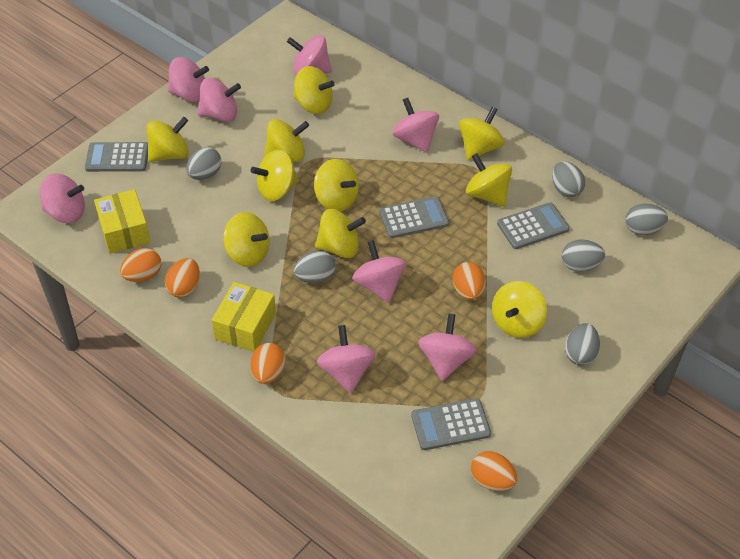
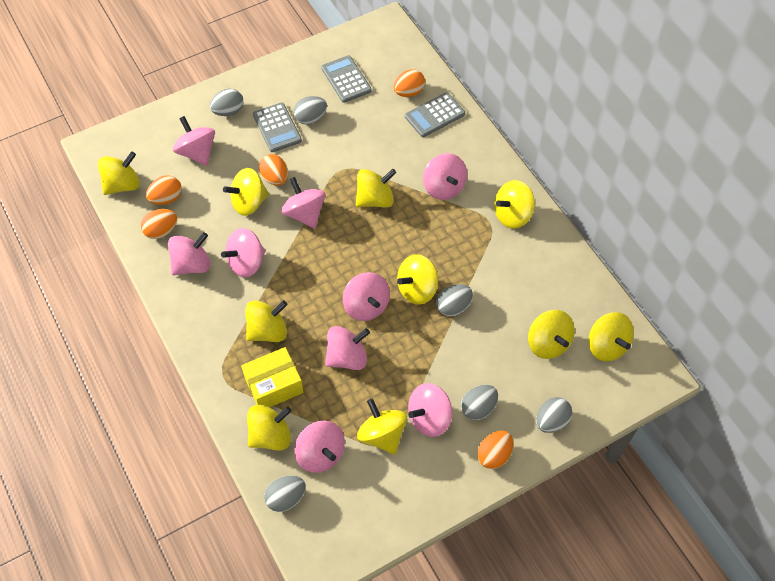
grey calculator: [85,142,148,172] [379,196,449,238] [411,398,491,450] [497,202,570,249] = 4 -> [253,102,302,152] [321,55,372,103] [405,92,465,137] = 3
pink spinning top: [40,173,85,223] [168,57,209,102] [197,78,241,122] [287,35,332,75] [317,325,375,393] [352,240,406,303] [392,98,439,153] [418,313,477,381] = 8 -> [168,232,210,275] [173,116,215,166] [221,228,265,277] [281,177,325,229] [294,421,345,473] [325,326,370,370] [343,272,390,321] [408,383,452,437] [423,153,467,200] = 9
yellow box: [94,189,151,254] [212,282,276,352] = 2 -> [241,347,304,407] = 1

